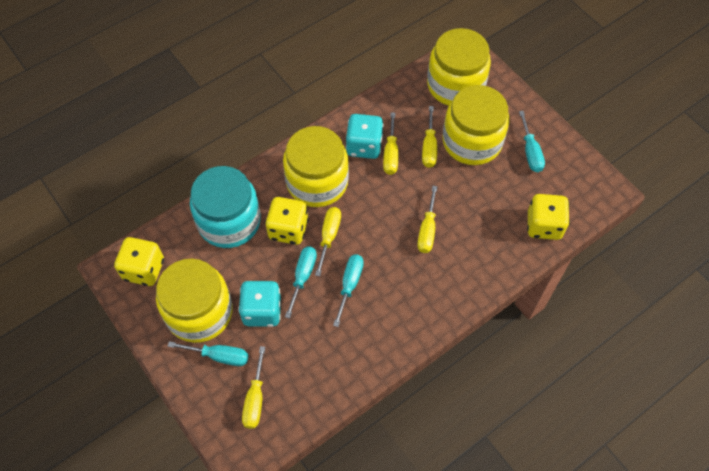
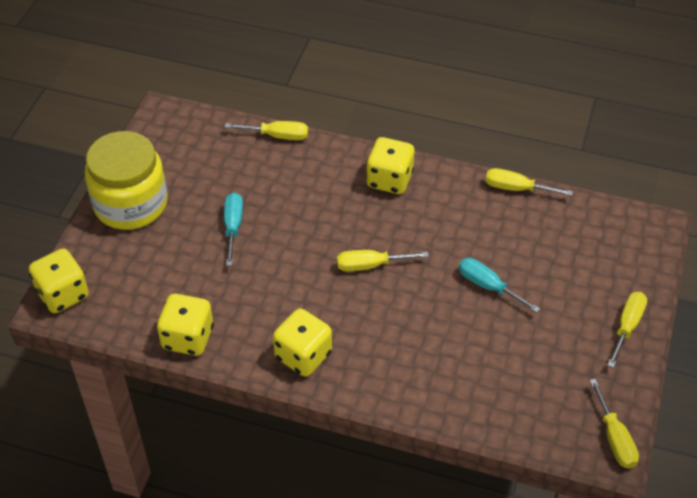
turquoise dice: [238,281,281,327] [346,114,384,159] = 2 -> none = 0
turquoise jar: [190,166,261,248] = 1 -> none = 0
turquoise screwdriver: [168,341,249,366] [285,247,317,318] [333,254,364,327] [519,111,545,172] = 4 -> [224,192,243,266] [459,258,540,313] = 2
yellow dice: [114,237,164,286] [265,197,309,245] [527,194,570,240] = 3 -> [29,248,89,313] [157,294,214,356] [273,308,332,377] [366,137,414,194] = 4
yellow jar: [156,259,233,343] [283,126,349,207] [427,28,491,106] [442,85,509,165] = 4 -> [85,131,168,230] = 1

